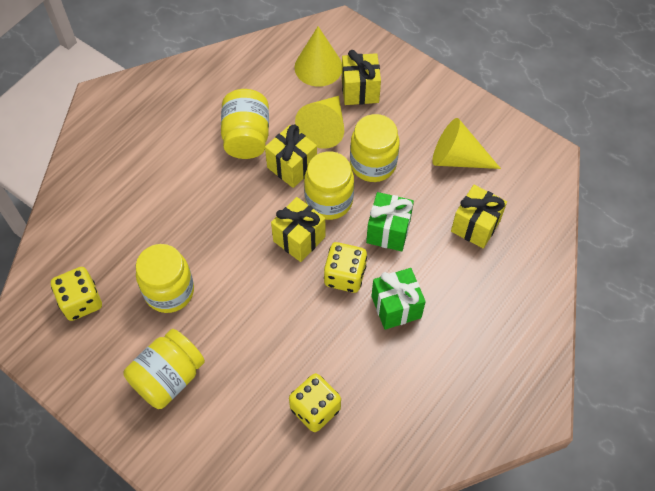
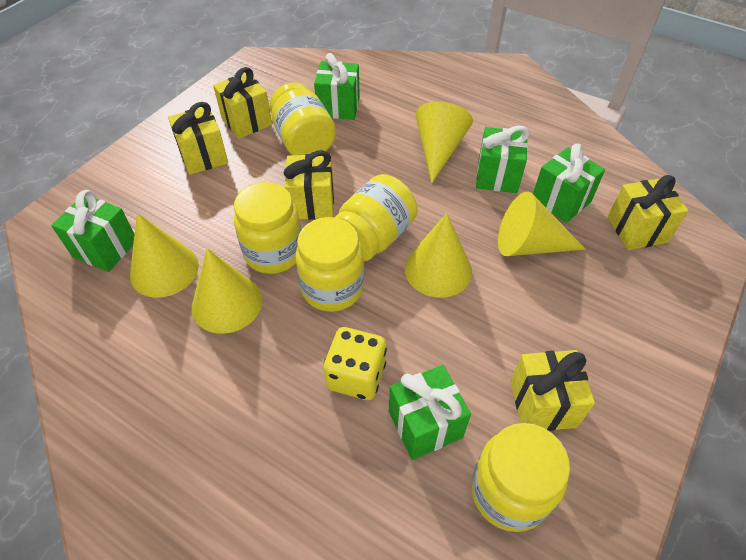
green gift: [366,192,414,251] [371,268,426,330] = 2 -> [51,190,134,272] [314,53,360,120] [389,365,471,460] [476,126,530,193] [533,144,605,223] = 5
yellow cone: [294,26,342,87] [295,96,344,149] [433,118,501,169] = 3 -> [130,213,199,298] [191,248,262,334] [405,213,472,298] [415,102,473,183] [498,191,586,256] = 5
yellow dice: [51,267,102,321] [289,373,341,432] [324,242,367,293] = 3 -> [324,327,387,400] = 1
yellow gift: [265,124,317,188] [271,197,325,262] [342,50,381,105] [451,185,507,248] = 4 -> [168,102,228,175] [213,67,272,139] [284,150,334,220] [511,350,595,431] [608,175,689,250] = 5

